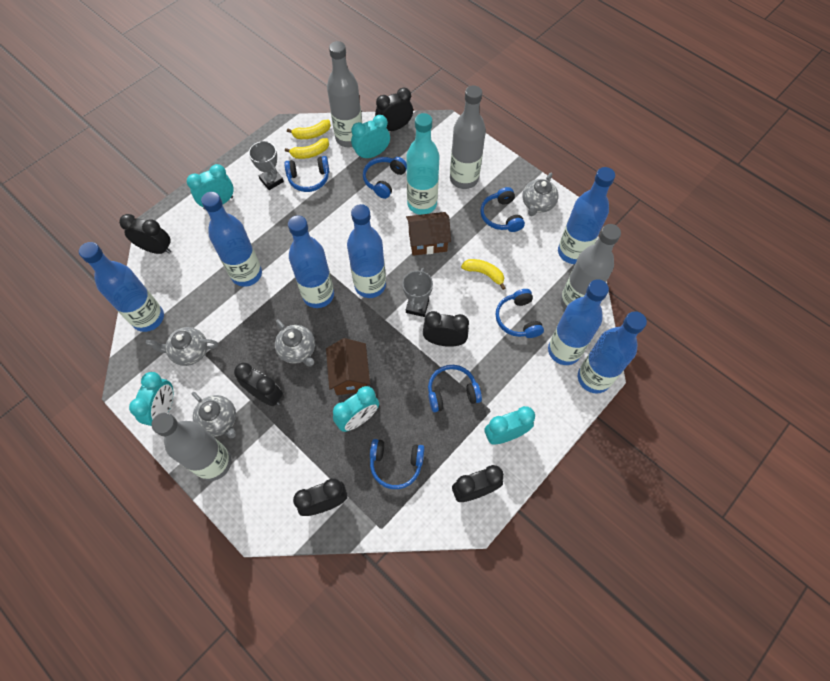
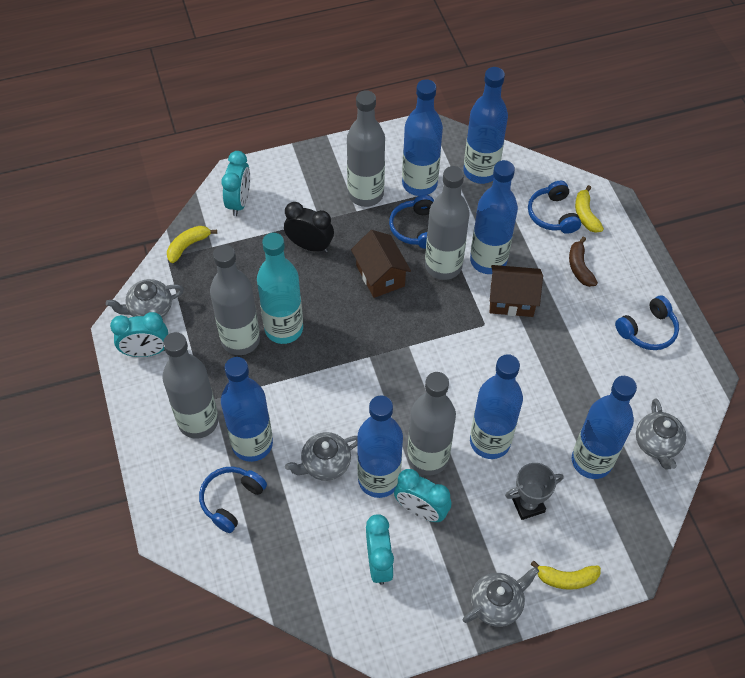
black clock: [119,214,171,254] [234,363,283,406] [293,478,348,516] [375,88,413,131] [423,311,469,347] [452,465,504,502] = 6 -> [284,202,334,252] = 1
blue headphones: [284,156,329,192] [363,157,407,199] [370,439,425,489] [428,365,482,412] [480,187,525,232] [495,289,544,338] = 6 -> [199,466,267,533] [389,195,434,249] [528,181,581,234] [615,296,679,350] = 4
brown banana: none = 0 -> [569,236,598,287] = 1
grey bottle: [152,412,231,481] [327,41,362,147] [450,85,486,189] [560,224,621,310] = 4 -> [162,332,219,439] [210,245,260,355] [347,90,385,207] [407,372,456,476] [425,166,469,280] = 5
grey trophy: [249,141,284,190] [402,268,433,317] = 2 -> [505,463,564,520] = 1
turquoise clock: [129,372,173,426] [187,164,233,209] [333,386,379,432] [351,115,390,160] [485,406,535,444] = 5 -> [110,312,168,357] [221,151,250,216] [366,514,394,585] [394,469,451,522] = 4

